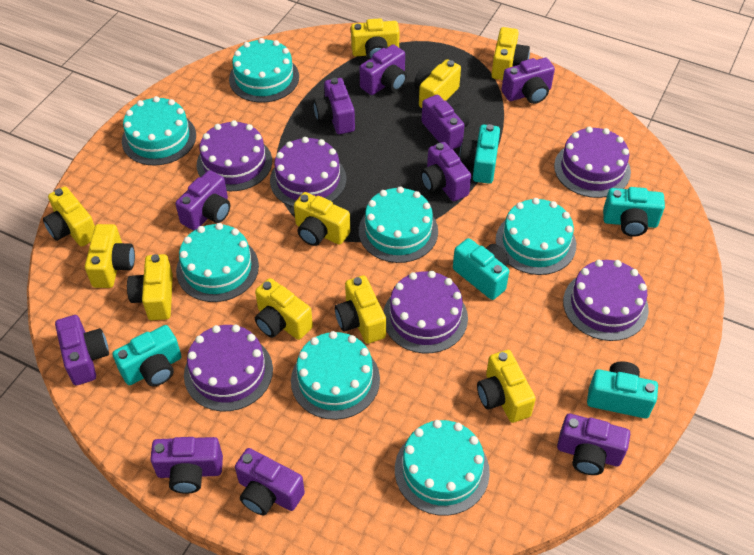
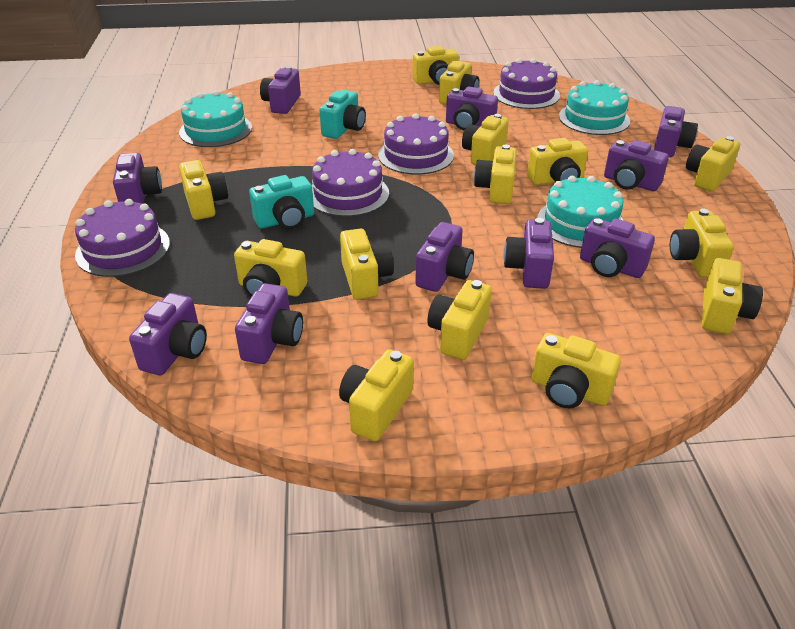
purple cake: [184,325,273,411] [197,120,272,191] [270,137,346,207] [383,271,468,353] [554,127,631,198] [563,260,649,341] = 6 -> [75,199,170,277] [312,149,389,217] [378,113,454,175] [493,58,560,109] = 4
turquoise cake: [122,96,196,166] [176,223,259,302] [229,38,299,103] [291,331,380,420] [359,186,438,263] [395,420,490,516] [495,198,576,275] = 7 -> [179,90,252,147] [537,176,624,248] [559,80,630,135] = 3
turquoise camera: [112,325,182,386] [453,238,509,300] [459,124,500,184] [587,361,658,418] [603,187,665,236] = 5 -> [249,175,314,229] [319,90,366,139] = 2
yellow camera: [43,186,95,247] [85,224,135,288] [127,254,173,320] [255,278,313,340] [294,192,350,246] [334,275,386,344] [351,18,400,59] [414,59,461,108] [477,350,536,423] [491,27,530,80] = 10 -> [179,160,228,220] [234,239,307,297] [339,350,413,442] [340,229,394,300] [413,46,459,85] [427,280,492,360] [439,61,479,104] [462,114,508,165] [474,145,517,204] [527,138,588,185] [532,333,621,408] [670,209,734,278] [686,136,740,192] [702,258,763,334] = 14

